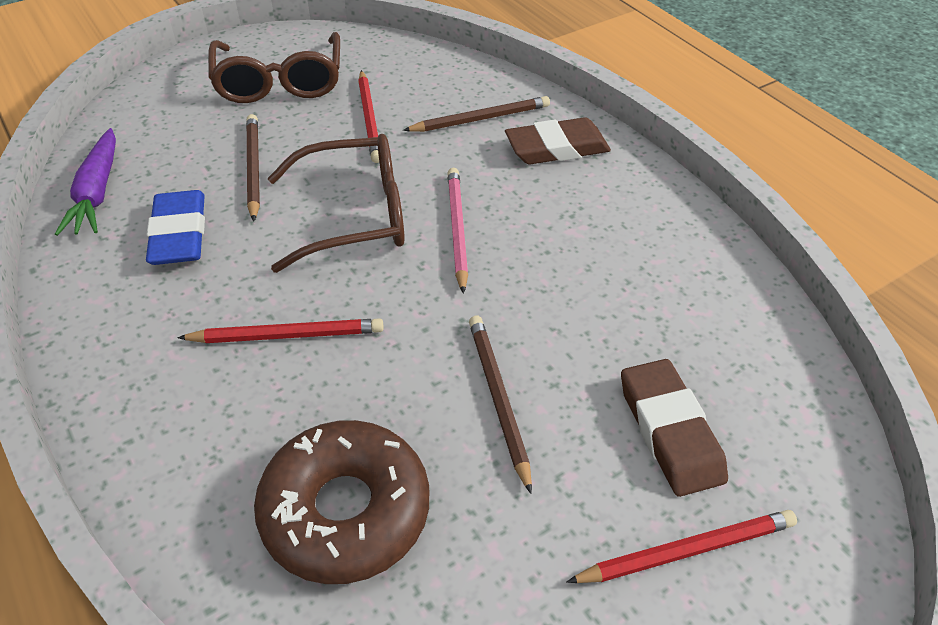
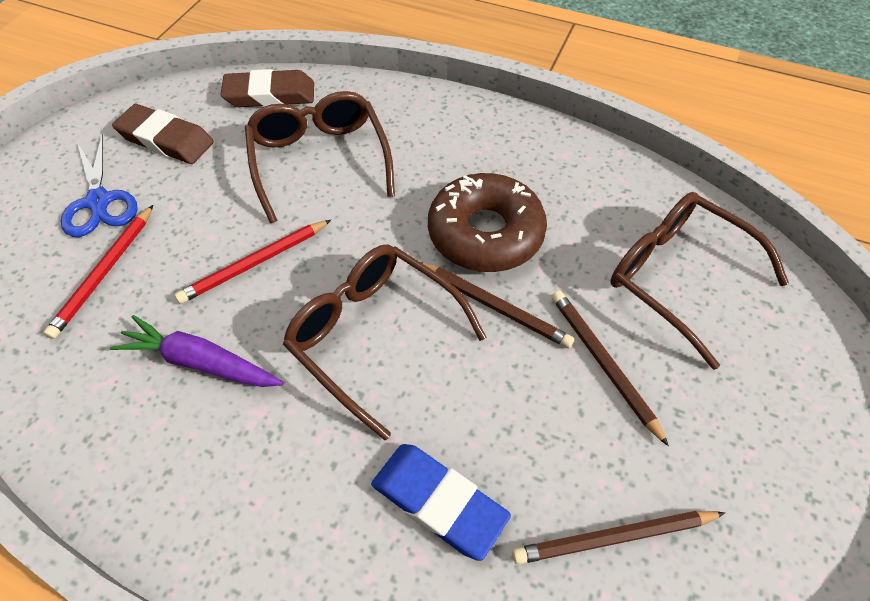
blue scissors: none = 0 -> [61,135,138,237] = 1
brown glasses: [208,32,340,103] [268,134,405,273] = 2 -> [245,91,395,223] [283,245,487,440] [611,192,789,370] = 3
pink pencil: [448,168,468,294] = 1 -> none = 0
red pencil: [177,318,384,343] [358,70,379,163] [566,510,797,583] = 3 -> [44,205,153,339] [174,220,331,304] = 2

